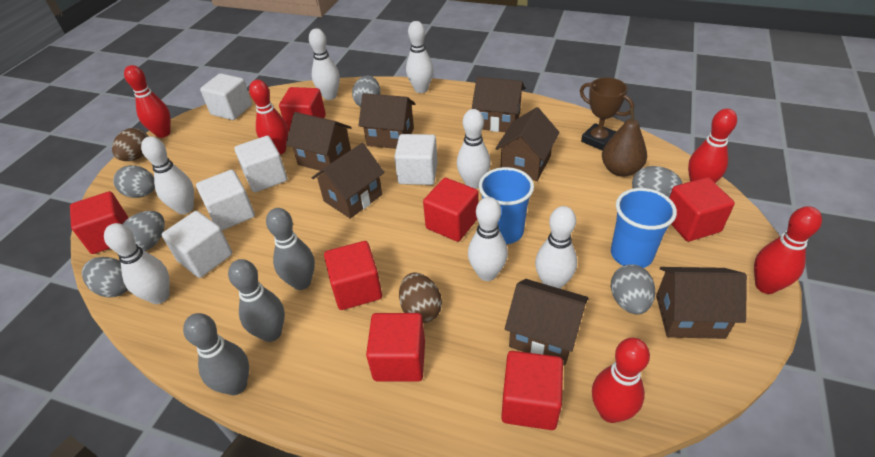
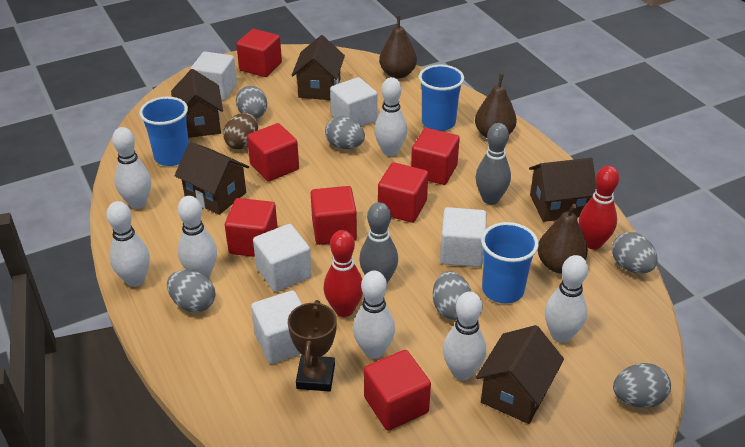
blue cup: [479,167,534,244] [611,188,677,268] = 2 -> [139,96,189,166] [419,65,464,131] [481,222,539,303] = 3
brown egg: [112,128,149,161] [399,272,442,323] = 2 -> [223,113,258,150] = 1
brown house: [286,112,352,171] [312,143,385,219] [358,93,415,149] [472,77,525,132] [495,107,560,181] [505,279,589,366] [656,267,747,339] = 7 -> [171,69,223,138] [174,142,249,215] [292,35,345,100] [476,325,564,424] [529,158,596,222] = 5
brown pear: [602,108,647,177] = 1 -> [379,16,417,79] [475,74,517,138] [538,204,588,274] = 3
grey bowling pin: [183,313,249,395] [228,259,285,342] [266,208,315,290] = 3 -> [359,202,398,283] [476,123,511,205] = 2
red bowling pin: [124,65,171,138] [249,80,288,155] [592,338,650,423] [688,108,737,183] [754,206,822,294] = 5 -> [324,230,363,317] [579,166,619,250] = 2

